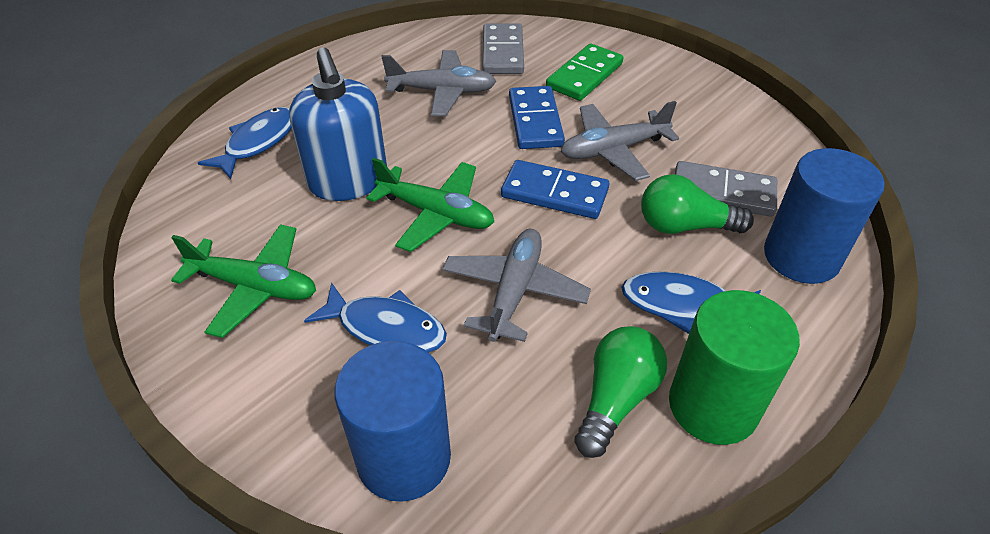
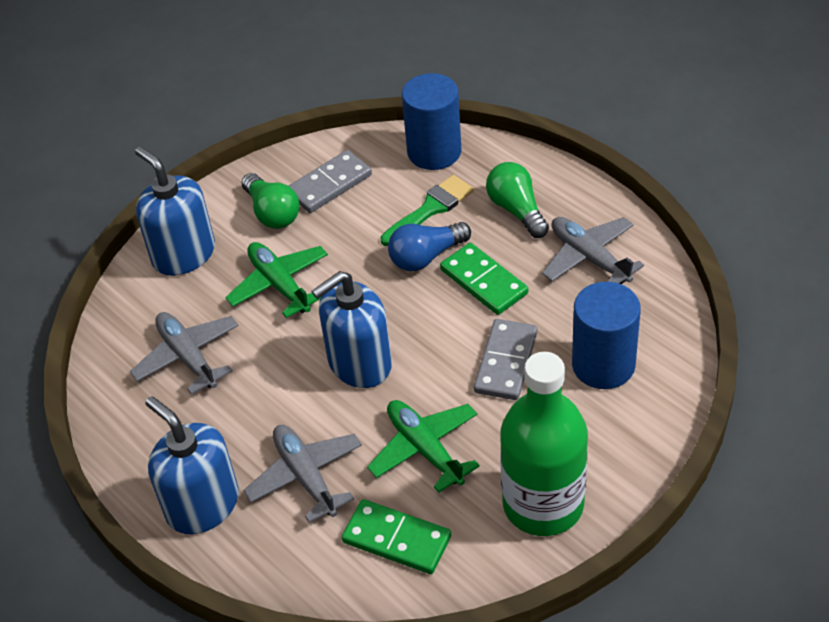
blue domino: [501,160,609,219] [509,86,565,149] = 2 -> none = 0
blue fish: [198,107,292,179] [304,283,447,353] [621,271,761,334] = 3 -> none = 0
blue light bulb: none = 0 -> [388,222,471,271] = 1
blue soap dispenser: [289,47,387,201] = 1 -> [135,147,215,276] [145,396,239,535] [311,271,392,388] = 3
green bottle: none = 0 -> [500,352,588,536] = 1
green brush: none = 0 -> [381,175,474,246] = 1
green cylinder: [669,290,800,445] = 1 -> none = 0
green domino: [546,43,623,101] = 1 -> [342,499,451,574] [440,243,528,315] = 2

